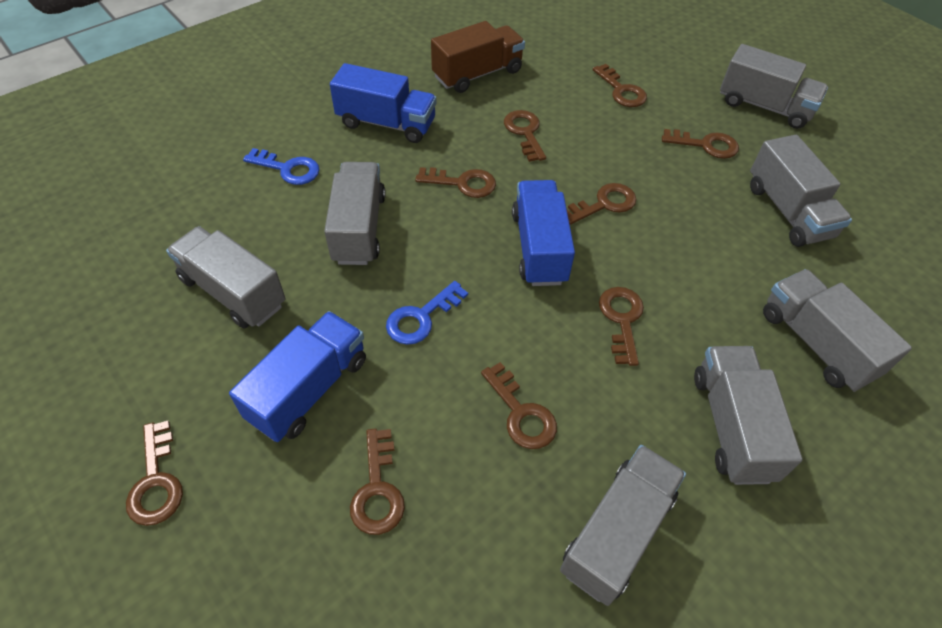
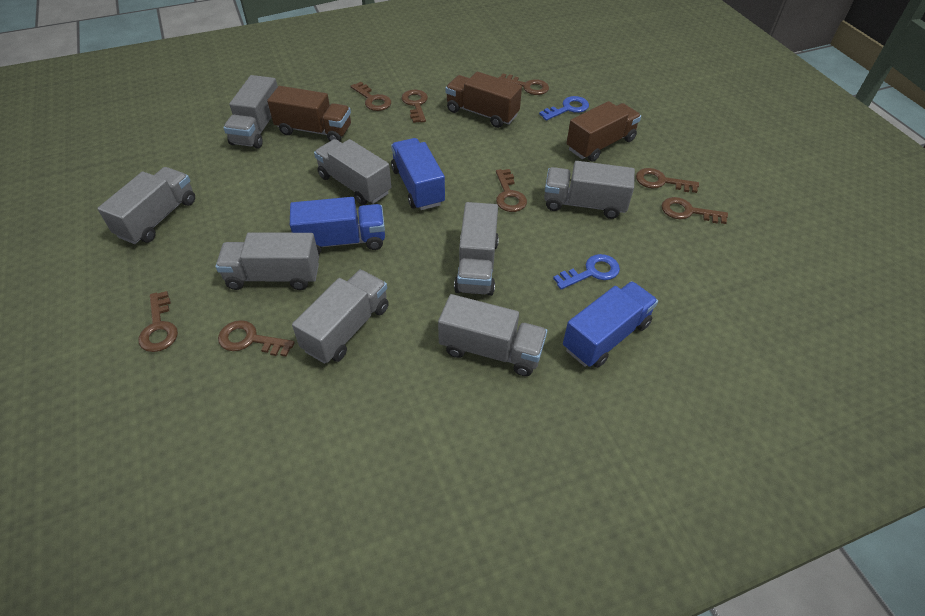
brown key: [126,421,183,526] [350,429,405,535] [415,167,496,198] [481,362,557,449] [504,110,546,162] [566,183,637,225] [593,64,647,107] [599,287,644,366] [662,129,739,159] = 9 -> [138,291,178,352] [218,320,295,357] [351,82,391,111] [401,90,428,123] [496,169,527,212] [498,73,549,95] [636,168,699,193] [662,197,728,224] = 8
brown truck: [431,21,525,93] = 1 -> [267,86,351,141] [445,72,522,128] [566,101,641,162] = 3
grey truck: [166,226,285,329] [324,162,386,265] [560,445,686,606] [694,346,803,485] [720,44,828,129] [750,135,852,247] [763,269,912,392] = 7 -> [97,167,195,244] [215,232,319,290] [223,75,278,149] [292,270,389,364] [314,139,391,205] [438,294,547,376] [454,202,499,296] [544,161,635,219] = 8

